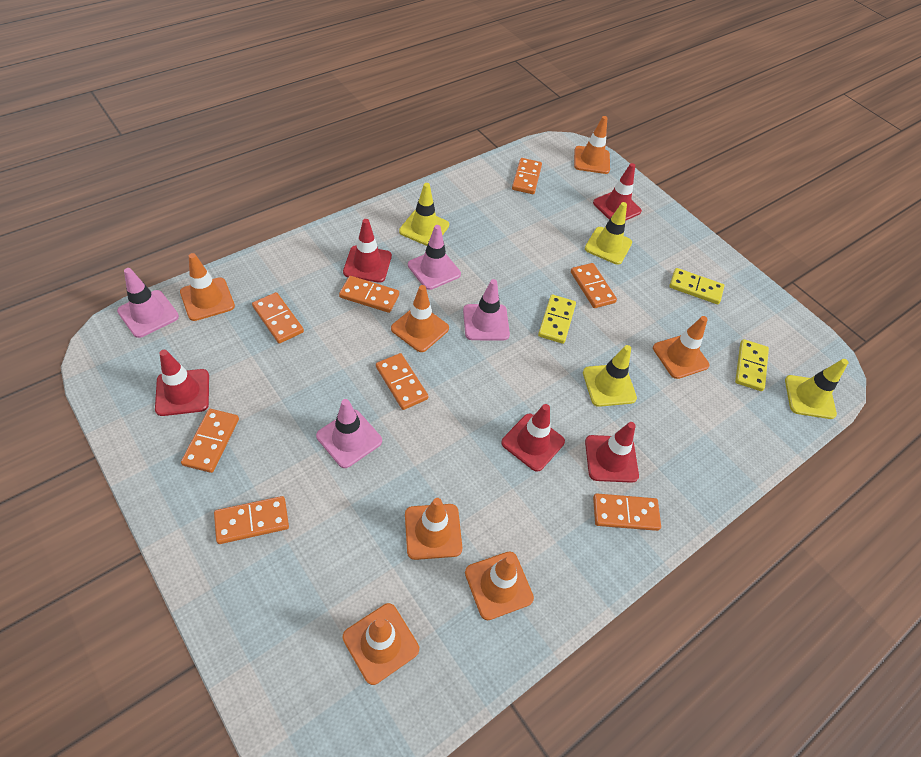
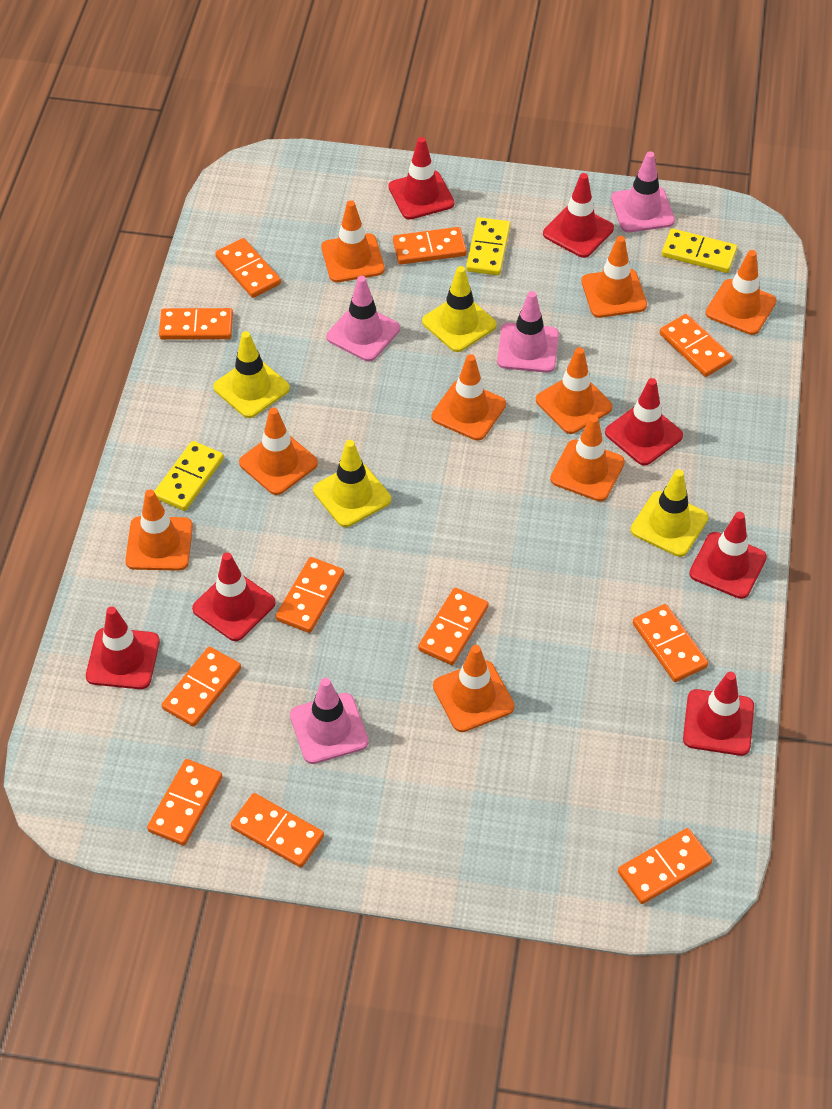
orange domino: [181,409,239,473] [214,496,289,544] [252,292,304,344] [339,276,399,313] [376,353,428,410] [512,158,542,194] [571,263,617,308] [593,494,661,531] = 8 -> [147,759,223,846] [159,308,233,340] [162,647,241,727] [215,238,281,298] [231,793,324,868] [276,557,344,633] [393,227,467,264] [418,588,489,665] [618,828,712,904] [633,604,708,682] [659,314,733,377] = 11
orange traffic cone: [180,253,235,321] [343,603,419,685] [391,285,449,352] [405,498,462,560] [465,551,534,620] [574,116,610,174] [653,316,710,379] = 7 -> [125,489,193,571] [239,407,318,495] [321,200,385,282] [431,354,506,441] [433,645,515,732] [536,347,613,434] [550,415,625,501] [581,236,647,318] [706,250,776,335] = 9
red traffic cone: [155,350,209,416] [343,219,392,283] [501,404,565,472] [585,422,639,483] [593,163,642,221] = 5 -> [86,606,160,689] [192,553,276,641] [389,137,454,219] [543,173,614,258] [605,378,683,465] [683,672,754,756] [689,512,767,599] = 7

